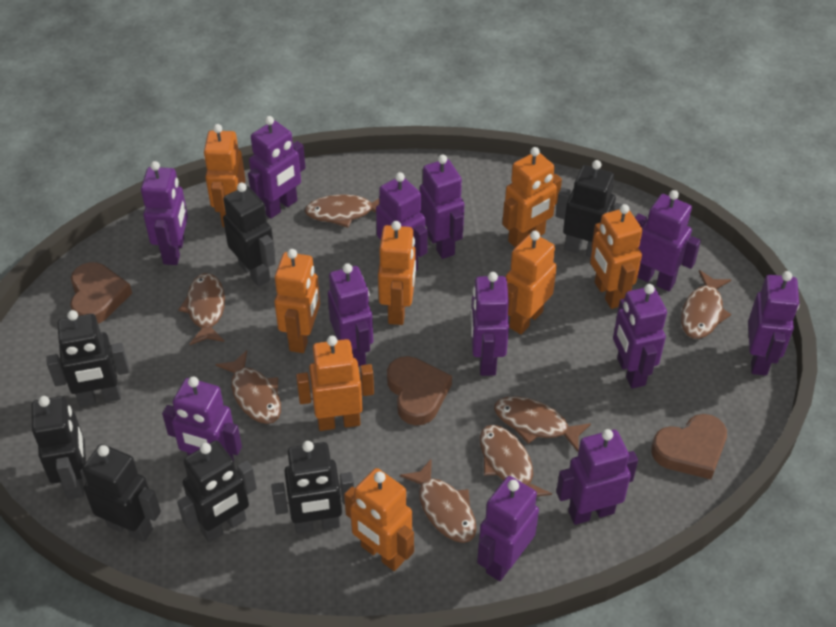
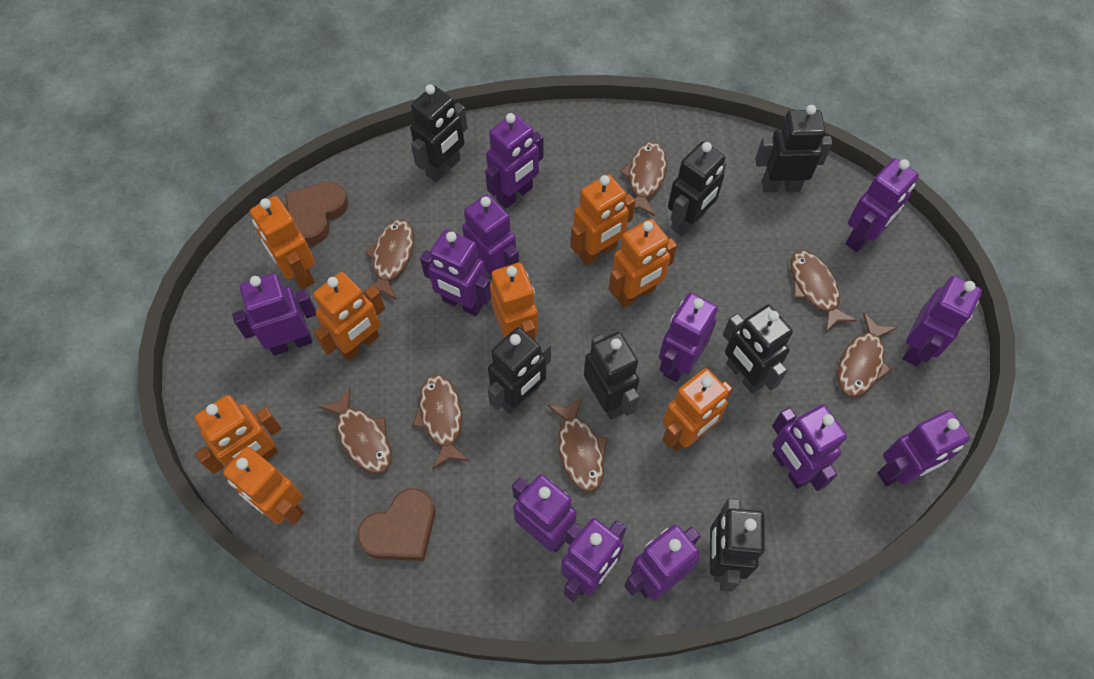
brown heart: [70,262,132,324] [387,356,452,425] [651,414,727,479] = 3 -> [285,182,348,246] [357,488,435,561] = 2

